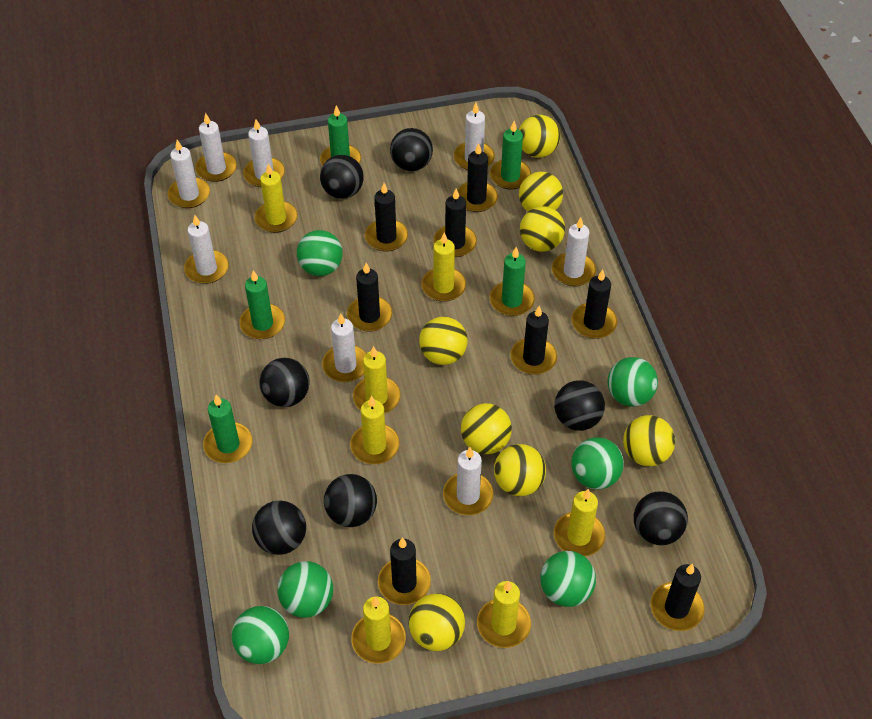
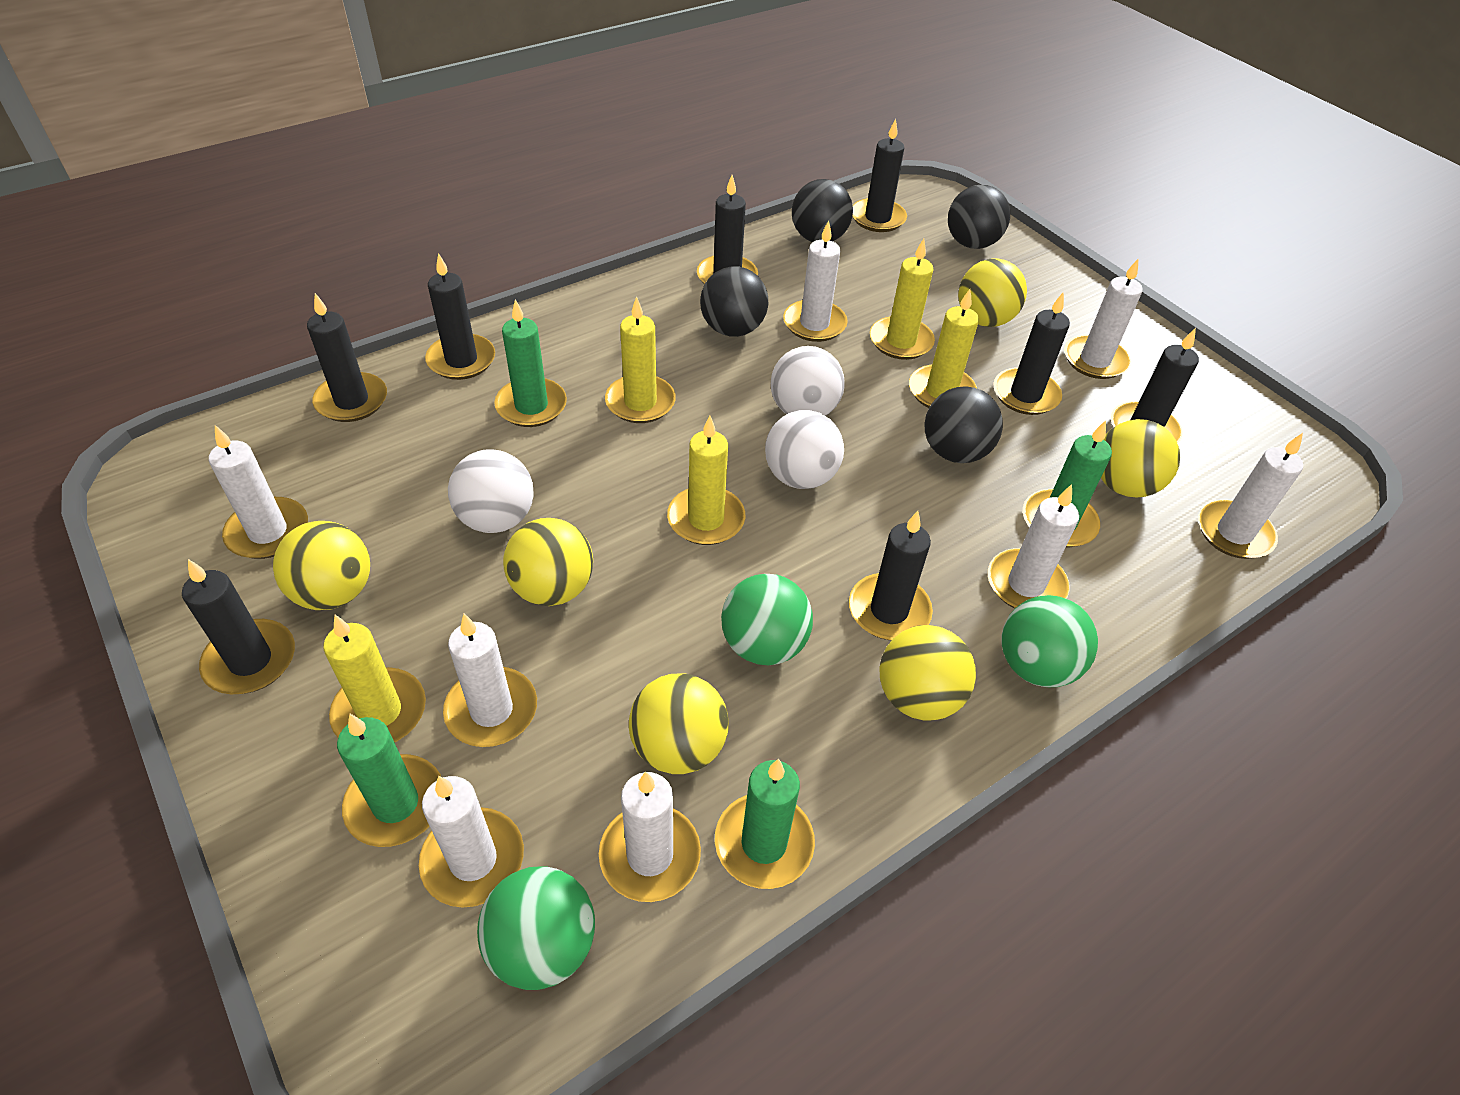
black ball: [252,500,306,555] [259,358,310,407] [320,155,364,199] [324,474,377,527] [390,128,433,171] [554,380,605,431] [634,491,688,545] = 7 -> [700,266,768,337] [792,179,853,242] [924,386,1003,463] [948,185,1010,249] = 4
green ball: [232,606,289,664] [277,561,333,618] [297,230,342,276] [540,551,596,607] [571,437,624,489] [608,357,658,407] = 6 -> [477,866,595,990] [721,574,813,666] [1002,595,1098,687] = 3
green candle: [203,395,252,463] [239,270,285,339] [320,106,361,166] [490,121,531,190] [490,247,535,316] = 5 -> [337,714,441,847] [494,299,567,427] [715,759,815,889] [1023,420,1112,547] = 4
white ball: none = 0 -> [448,449,534,533] [765,410,844,489] [771,346,845,416] = 3
yellow ball: [409,593,465,651] [419,317,468,365] [461,403,512,454] [494,444,546,496] [519,115,560,158] [519,172,563,212] [520,206,565,252] [623,415,675,466] = 8 -> [273,521,370,610] [503,518,593,606] [629,673,729,774] [880,625,976,720] [958,258,1027,327] [1101,419,1180,497] = 6
yellow candle: [255,164,298,233] [350,396,399,464] [351,596,406,664] [353,346,401,414] [422,233,466,302] [477,581,531,648] [554,489,605,557] = 7 -> [323,615,426,742] [605,296,676,423] [667,416,745,545] [870,239,935,360] [909,289,979,408] = 5

